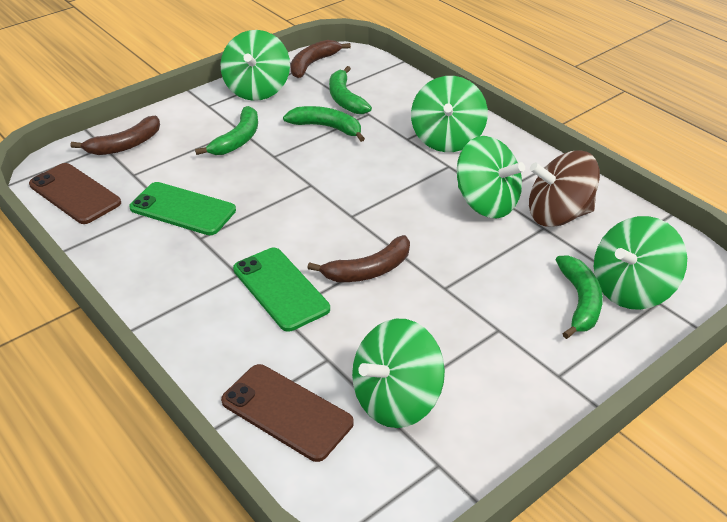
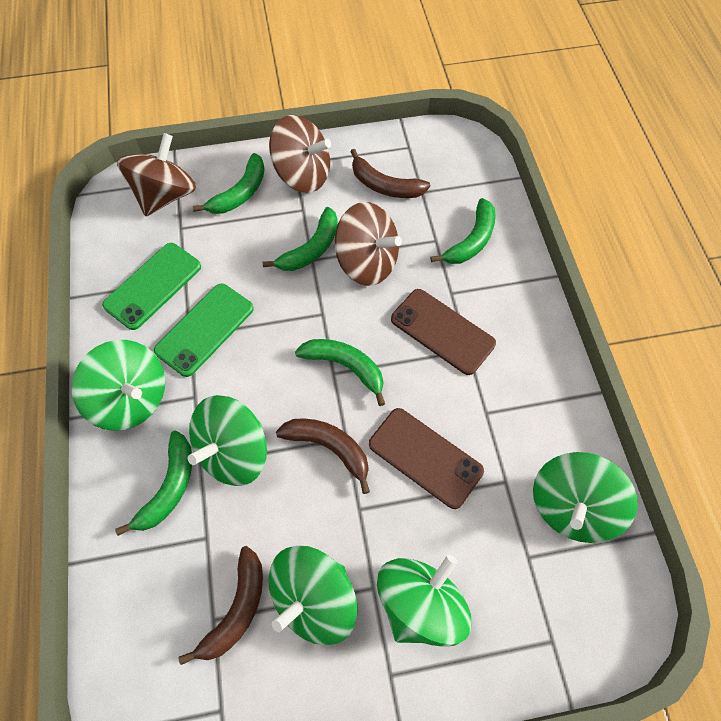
brown spinning top: [529,151,600,227] = 1 -> [117,133,196,216] [269,115,331,193] [335,202,402,286] = 3
green banana: [195,106,258,155] [283,106,365,142] [329,66,372,114] [556,255,603,339] = 4 -> [115,430,192,536] [193,153,265,214] [263,207,338,271] [295,339,385,406] [430,198,496,264] = 5

